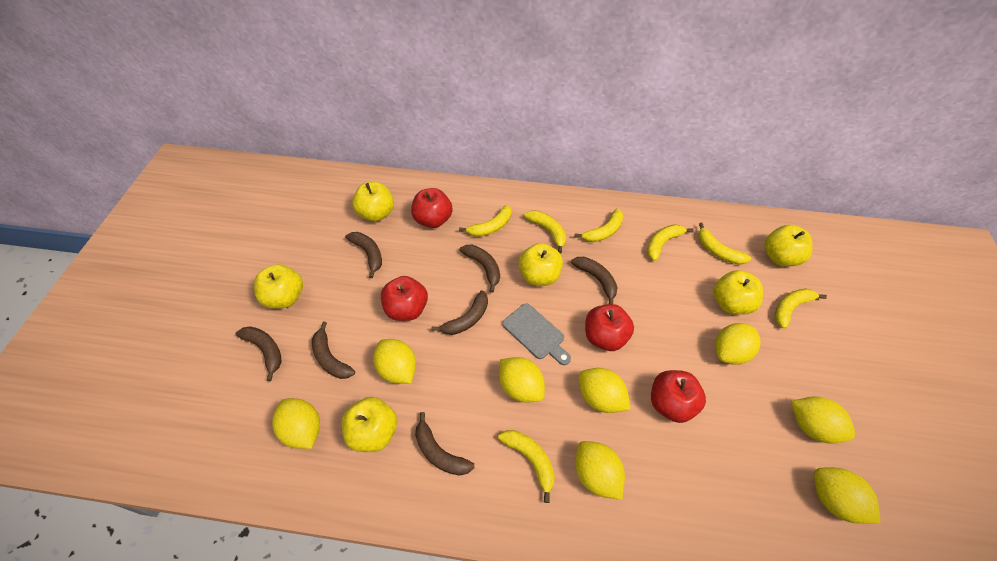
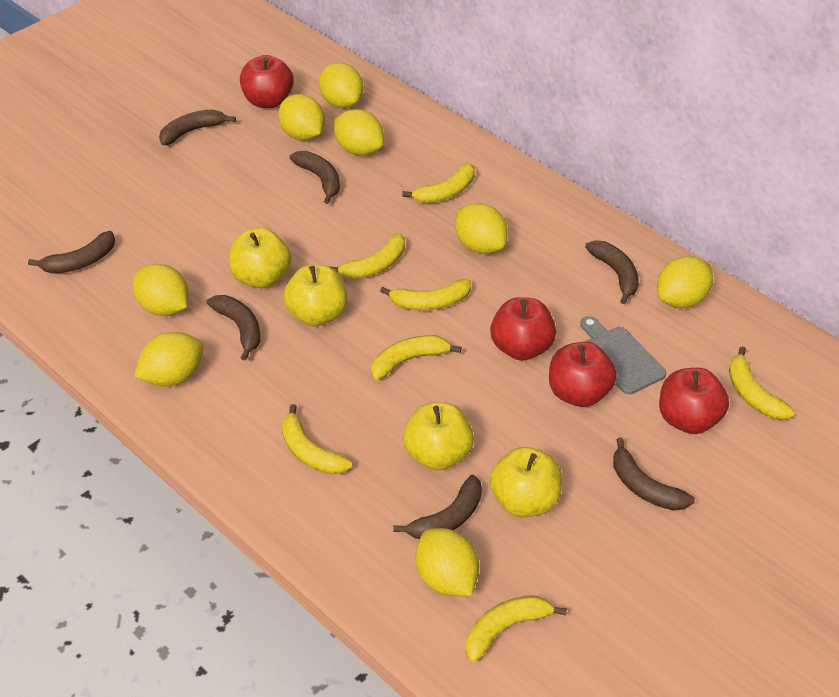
yellow apple: [254,264,303,309] [342,397,397,452] [352,182,394,222] [518,243,563,286] [713,270,763,315] [764,225,813,266] = 6 -> [229,228,291,288] [283,265,347,326] [403,402,474,470] [490,447,562,517] = 4

